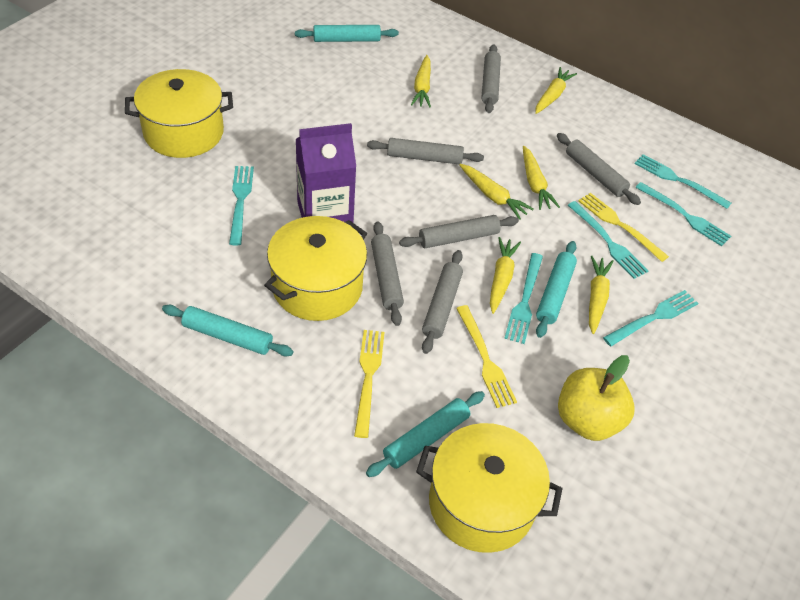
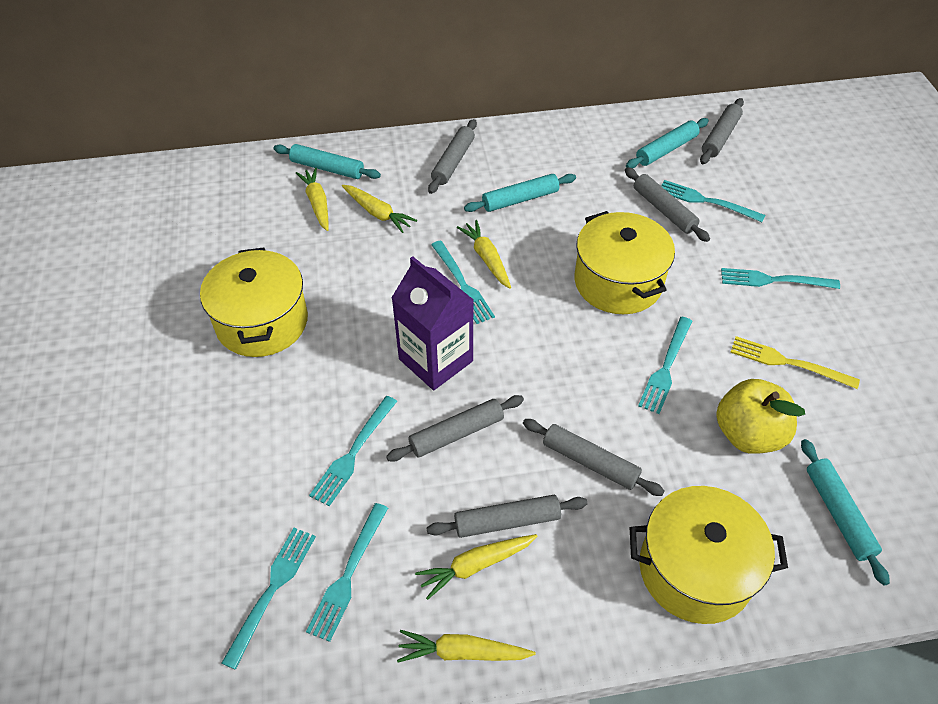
turquoise fork: [229,166,254,245] [504,253,543,344] [568,201,648,279] [603,290,698,346] [634,154,731,209] [635,182,731,246] = 6 -> [222,528,316,670] [306,503,388,642] [309,396,397,506] [431,240,495,324] [638,317,692,414] [661,180,765,222] [721,268,840,289] = 7
yellow carrot: [411,55,431,108] [459,164,534,220] [490,237,521,314] [523,146,560,210] [535,67,577,114] [589,256,614,334] = 6 -> [296,168,329,231] [342,185,417,233] [397,630,536,663] [415,534,538,600] [457,220,511,289] = 5
yellow fork: [354,330,385,438] [456,305,517,408] [578,193,669,262] = 3 -> [730,336,860,389] = 1

